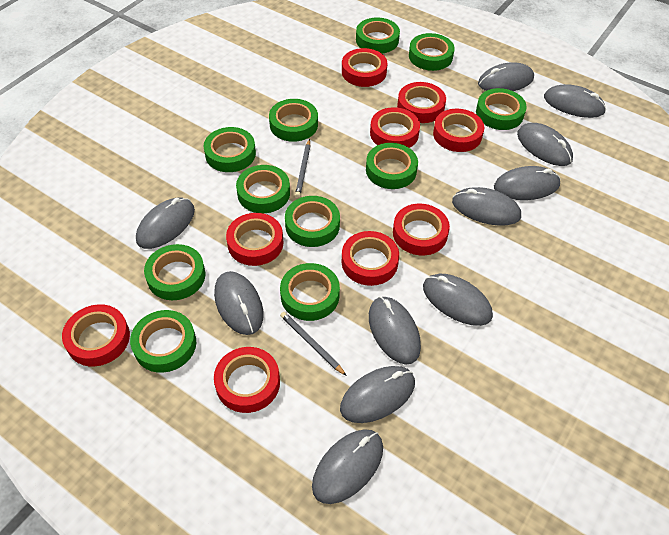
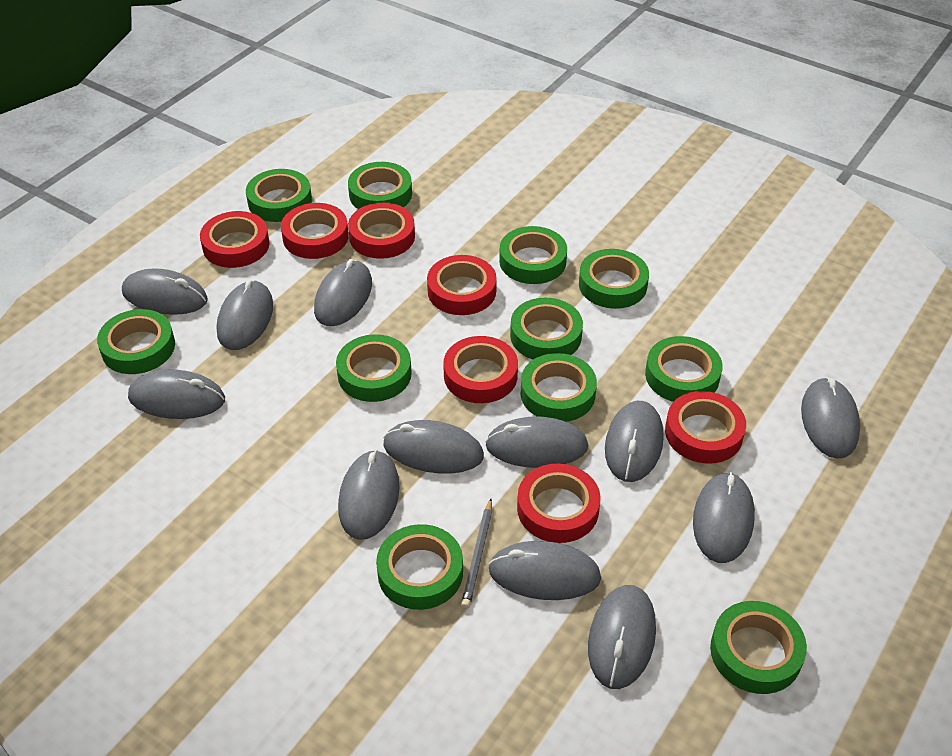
grey mouse: [136,198,195,249] [214,271,263,335] [312,429,383,504] [340,366,415,423] [369,296,421,365] [423,274,493,326] [452,187,521,226] [478,62,534,91] [494,166,561,200] [517,123,573,166] [544,84,606,118] = 11 -> [122,268,208,315] [128,369,225,419] [217,279,273,350] [314,259,372,326] [338,449,400,540] [383,420,484,474] [485,416,588,468] [488,541,601,600] [588,585,656,689] [605,401,664,482] [693,472,755,563] [801,377,860,459] = 12
grey pencil: [280,312,347,376] [295,139,311,198] = 2 -> [461,499,492,609] = 1
red tape: [62,304,130,366] [214,347,280,413] [226,213,284,266] [342,48,387,87] [342,231,399,286] [370,107,420,148] [393,204,450,255] [397,82,446,123] [433,109,485,152] = 9 -> [200,211,270,268] [281,203,349,259] [348,203,415,259] [427,255,497,315] [443,336,518,403] [517,464,601,543] [665,391,746,464] = 7

